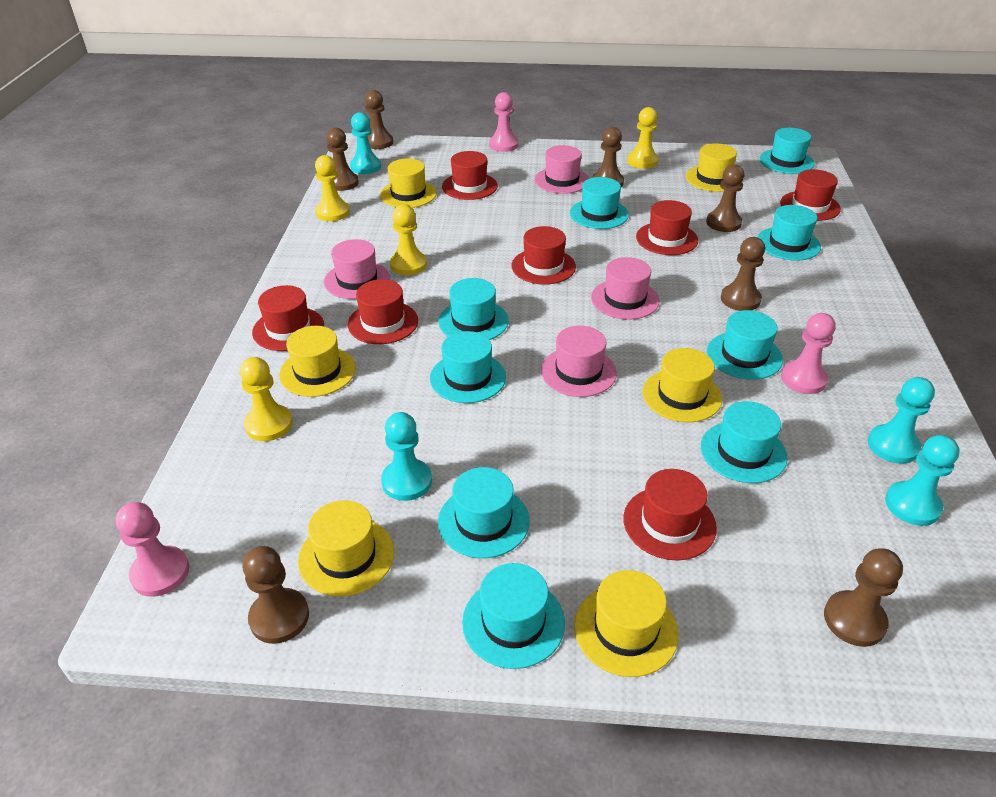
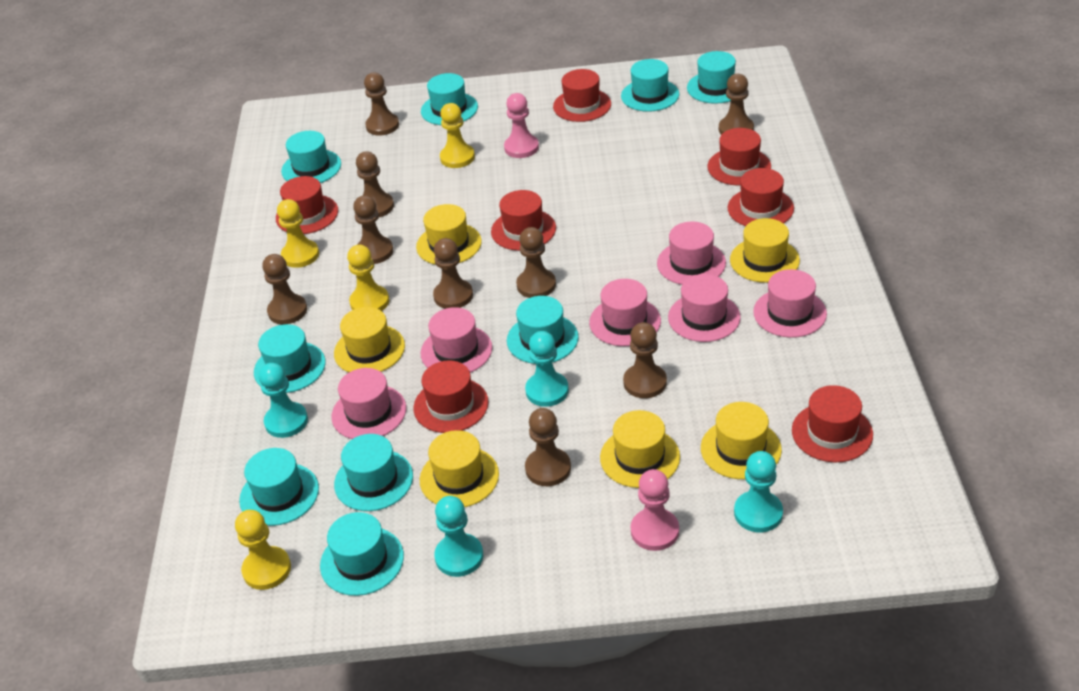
brown pawn: [243,546,309,644] [326,127,359,191] [365,90,393,149] [592,127,624,187] [706,165,745,232] [721,237,765,311] [824,548,903,647] = 7 -> [262,254,307,325] [353,195,393,264] [356,151,394,217] [364,72,399,136] [433,238,473,309] [516,227,556,298] [525,408,571,486] [623,322,667,398] [719,74,754,135] = 9
pink hat: [324,239,390,299] [535,145,590,194] [541,326,617,397] [591,257,660,320] = 4 -> [331,368,406,439] [421,307,492,373] [589,279,661,346] [657,222,726,285] [668,274,741,342] [753,269,827,338] = 6
pink pawn: [116,502,189,597] [489,92,519,152] [781,313,836,394] = 3 -> [504,93,539,158] [631,469,679,551] = 2

